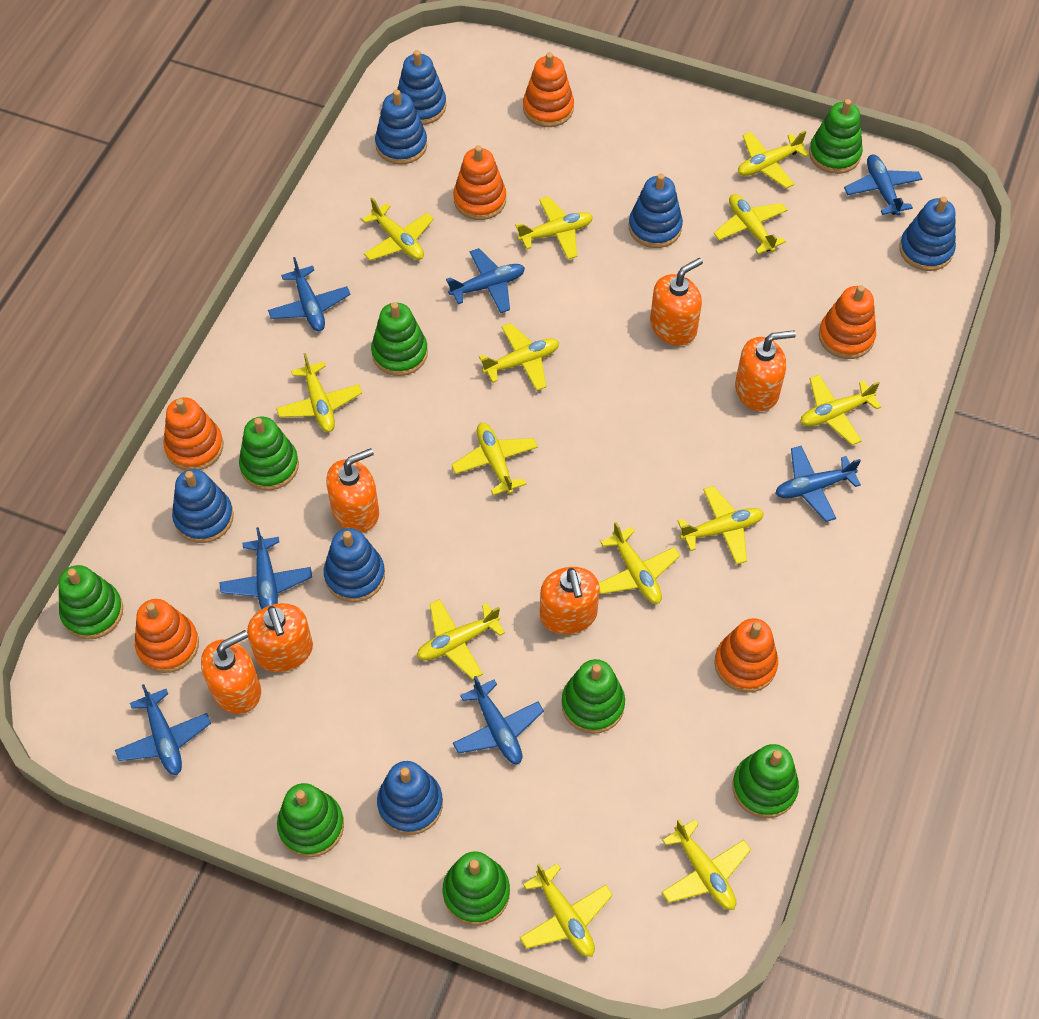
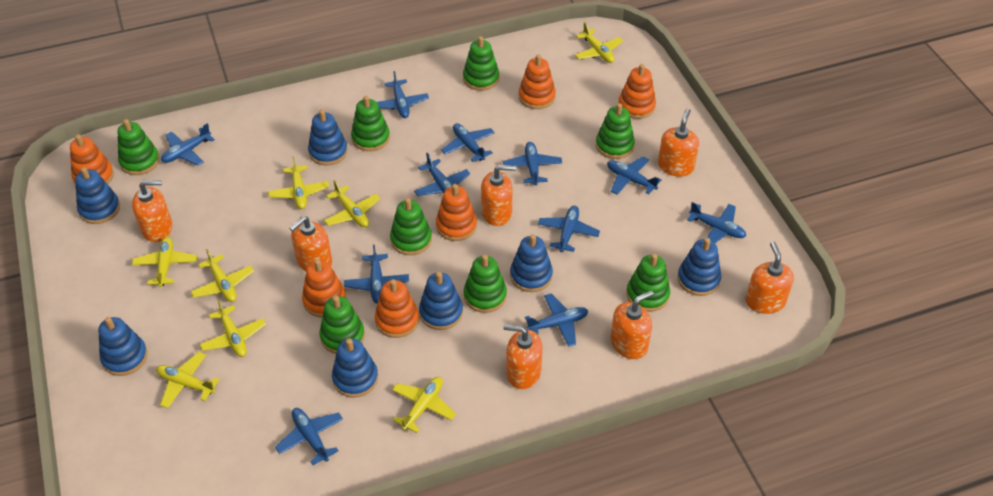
blue plane: [115,684,211,775] [219,527,312,609] [268,257,351,331] [446,248,525,313] [453,676,544,764] [775,446,861,522] [844,154,922,216] = 7 -> [161,123,215,166] [275,408,343,465] [344,244,409,304] [377,71,429,118] [414,152,470,196] [441,123,495,162] [503,142,562,185] [525,293,588,347] [538,206,600,252] [607,156,662,194] [687,202,746,243] = 11
orange soap dispenser: [201,630,261,714] [247,603,313,672] [326,448,379,533] [540,567,600,635] [650,258,703,346] [735,331,796,411] = 6 -> [132,180,172,242] [289,216,332,271] [481,165,516,226] [503,324,543,389] [611,290,654,359] [658,108,699,177] [745,242,794,314] = 7
yellow plane: [276,353,362,432] [362,198,434,261] [417,599,505,680] [452,423,538,495] [479,323,559,391] [515,196,593,259] [520,863,613,957] [599,522,680,604] [662,819,751,910] [678,486,764,565] [714,194,787,254] [738,131,809,189] [800,375,881,445] = 13 -> [132,237,197,287] [156,352,220,409] [191,249,254,302] [199,299,266,357] [268,157,329,209] [324,180,380,227] [392,377,456,433] [575,22,623,63] = 8

